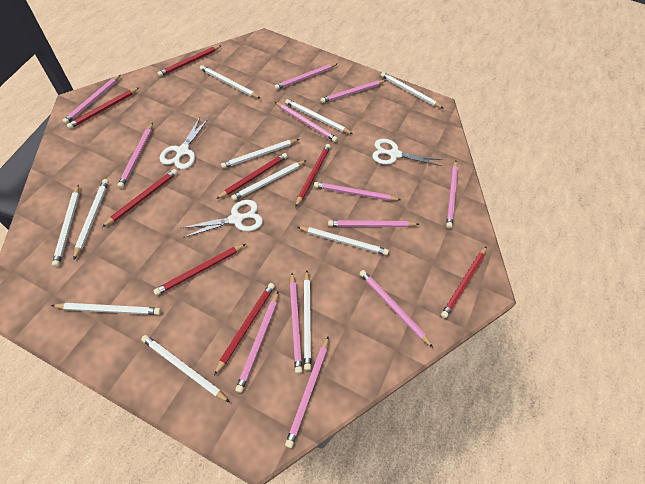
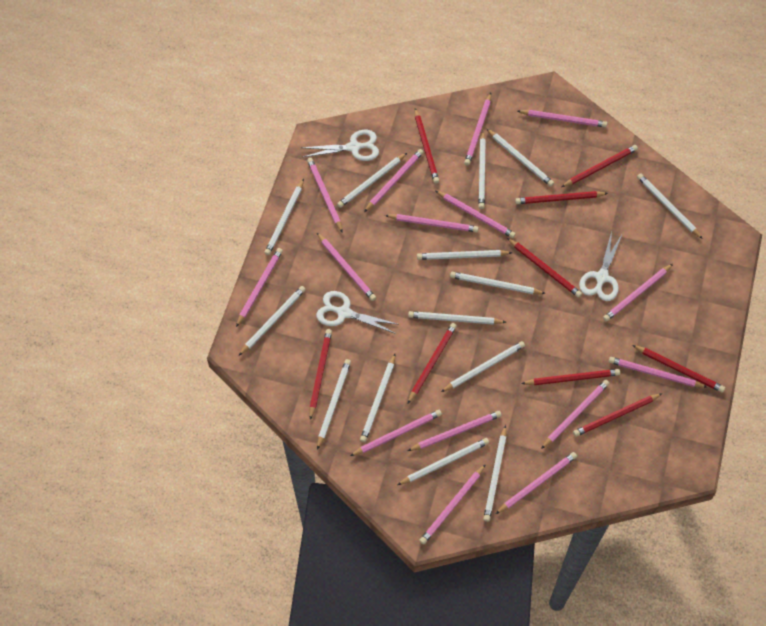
pink pencil: [62,75,121,124] [117,123,153,188] [235,291,279,393] [274,63,337,90] [275,102,338,142] [285,336,329,448] [290,273,302,374] [314,182,401,201] [320,80,386,103] [328,220,419,227] [359,270,433,347] [446,160,458,228] = 12 -> [236,248,283,327] [307,158,343,233] [317,233,376,301] [350,410,442,456] [364,149,424,212] [385,214,479,232] [408,411,501,451] [419,464,486,544] [436,191,516,238] [464,93,491,165] [496,452,577,514] [518,110,607,127] [541,380,609,449] [603,264,673,322] [609,357,708,388] = 15
red pencil: [67,88,139,129] [102,169,178,227] [153,244,246,295] [158,46,221,77] [214,283,275,375] [216,153,288,199] [295,144,331,207] [441,246,487,318] = 8 -> [309,329,332,420] [408,323,457,403] [415,108,439,183] [507,238,582,298] [515,191,608,204] [521,369,620,385] [561,145,638,187] [573,393,662,437] [632,345,725,393] = 9
white pencil: [51,303,161,315] [52,184,79,267] [74,179,109,259] [141,335,229,402] [200,65,261,99] [221,139,299,168] [231,160,307,201] [285,99,353,134] [298,227,389,255] [304,270,311,370] [381,72,444,109] = 11 -> [239,286,306,355] [264,179,304,255] [317,359,351,450] [337,153,407,208] [360,354,395,442] [397,438,489,485] [408,311,506,325] [417,250,512,260] [441,341,525,392] [450,272,546,294] [478,131,486,209] [483,425,506,522] [487,129,554,187] [637,173,703,239] = 14

